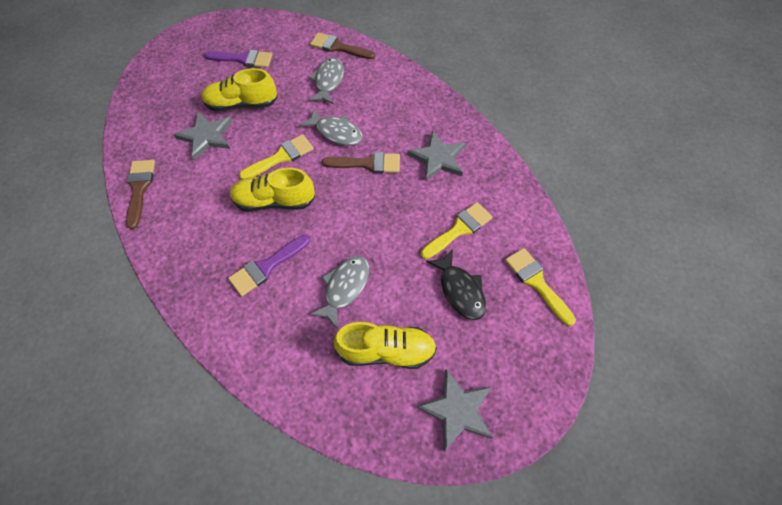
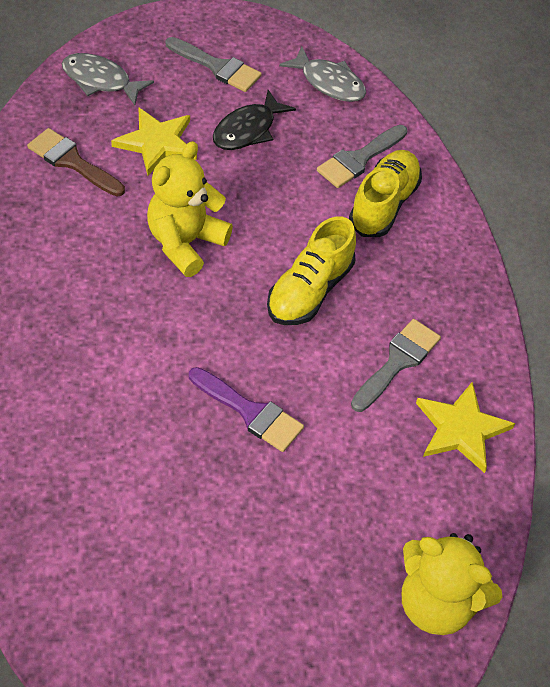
brown brush: [126,160,155,229] [310,32,375,59] [322,152,400,173] = 3 -> [27,128,125,196] = 1
grey brush: none = 0 -> [165,37,262,92] [317,125,407,188] [351,319,441,412] = 3
grey fish: [300,108,363,145] [309,58,344,104] [309,256,369,329] = 3 -> [62,53,154,106] [279,47,366,102] = 2
grey star: [173,112,233,160] [407,131,466,181] [416,369,493,452] = 3 -> none = 0
purple brush: [204,50,272,68] [228,235,310,296] = 2 -> [189,367,304,452] = 1
yellow brush: [239,134,314,180] [421,202,493,259] [505,248,576,326] = 3 -> none = 0
yellow shoe: [201,68,278,111] [230,168,315,211] [333,322,437,369] = 3 -> [267,216,356,325] [349,150,422,237] = 2
yellow star: none = 0 -> [111,107,197,175] [416,382,515,473] = 2
yellow teddy bear: none = 0 -> [147,141,233,277] [402,533,502,635] = 2

